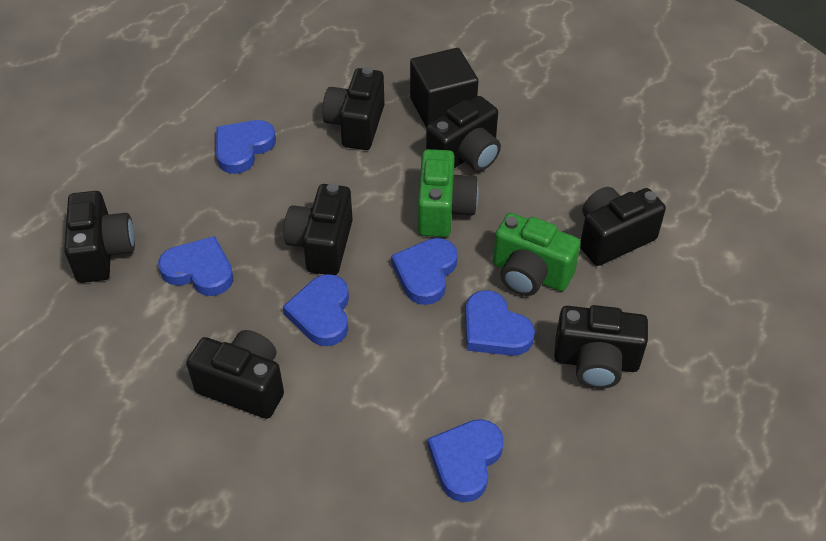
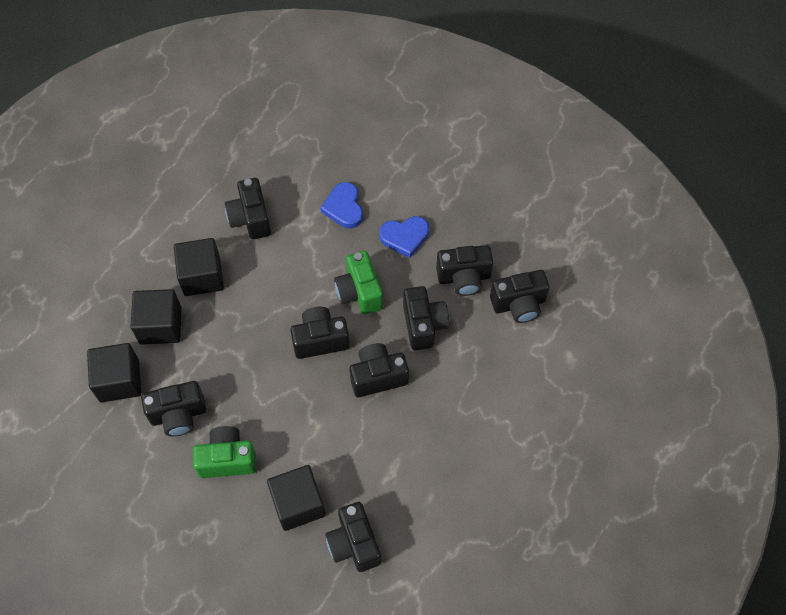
black camera: [64,191,135,283] [186,330,284,419] [284,183,353,275] [322,67,384,150] [426,96,501,171] [554,305,648,389] [580,187,666,266] = 7 -> [141,381,206,436] [225,178,271,240] [290,307,350,359] [325,502,381,572] [349,343,409,397] [403,286,449,350] [436,245,493,296] [490,270,550,323] = 8
black cube: [410,48,478,128] = 1 -> [87,343,141,402] [130,289,182,345] [174,238,224,296] [267,465,326,531] = 4
blue heart: [158,236,234,296] [216,120,276,174] [283,274,349,346] [391,238,458,305] [428,419,504,502] [465,290,535,356] = 6 -> [320,182,363,228] [379,216,429,258] = 2

